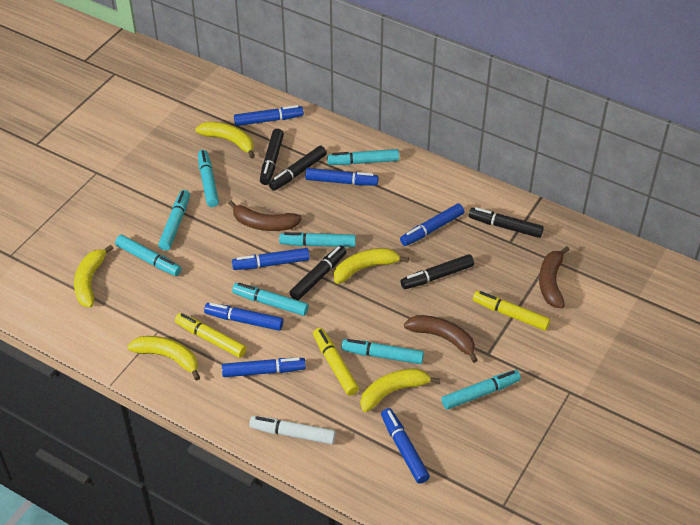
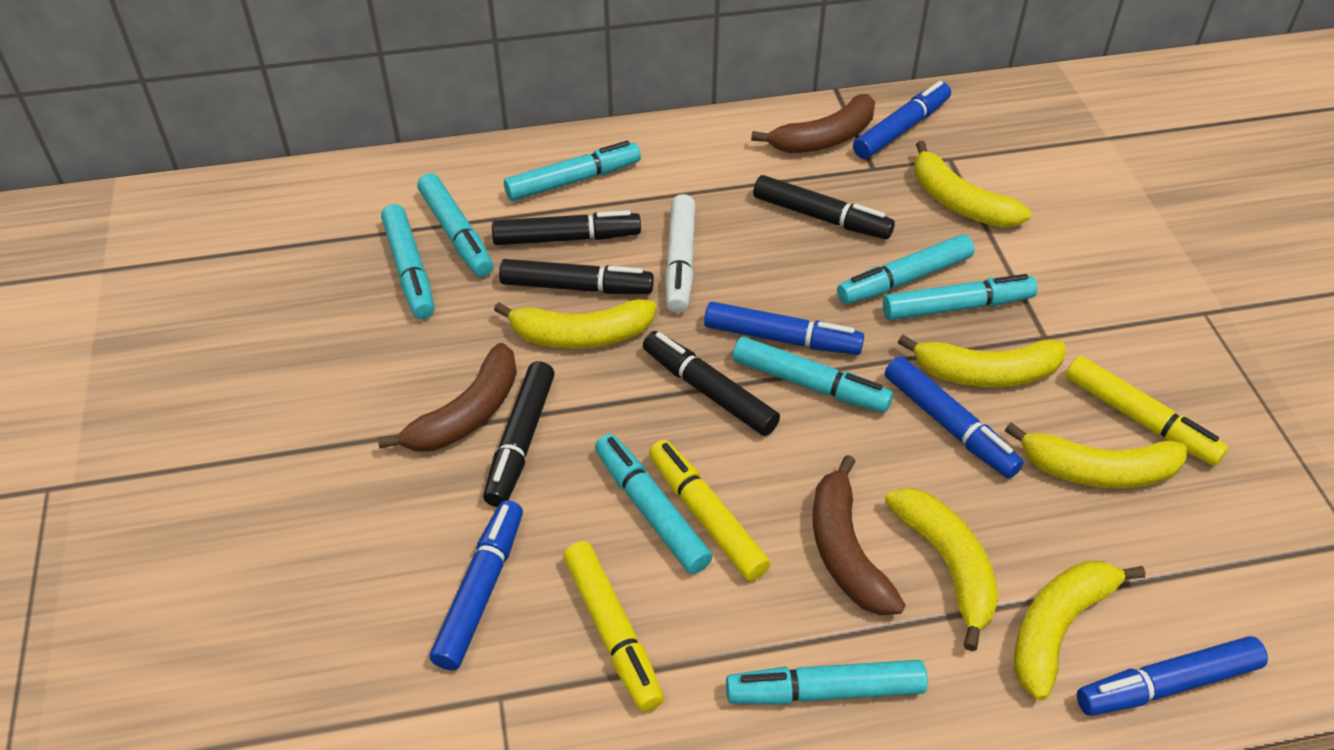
blue marker: [204,303,284,331] [222,357,306,377] [232,248,310,270] [234,105,304,126] [305,168,379,186] [381,408,430,484] [400,203,464,246] = 7 -> [430,500,523,671] [704,302,864,355] [853,81,951,159] [885,356,1024,479] [1077,636,1268,716] = 5
yellow banana: [74,245,113,307] [127,336,200,381] [195,122,255,159] [334,248,409,284] [361,368,440,412] = 5 -> [494,299,657,349] [885,488,999,651] [898,335,1066,387] [914,141,1031,228] [1005,422,1187,488] [1014,561,1145,700] = 6

